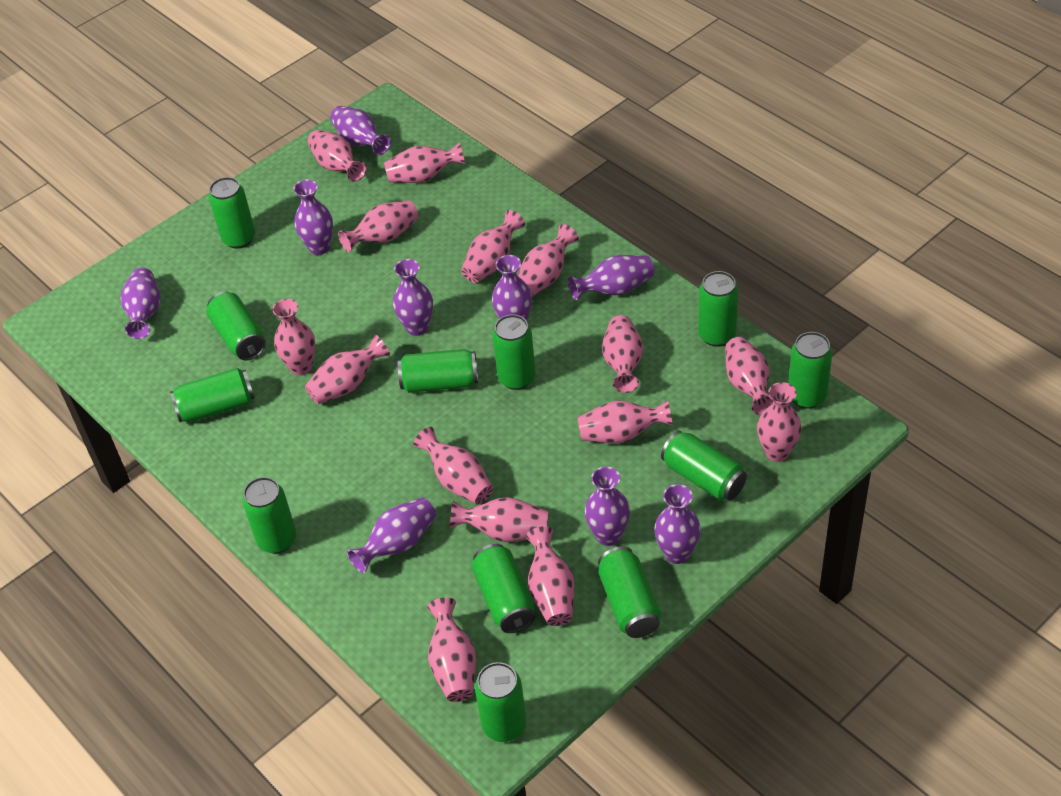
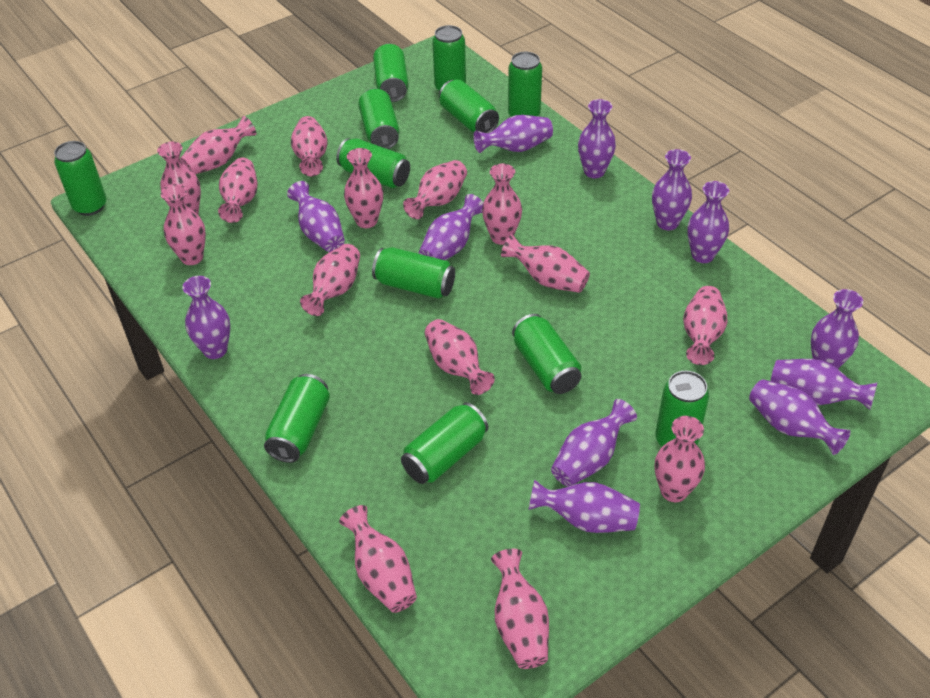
purple vase: [120,268,160,339] [293,180,333,255] [330,106,391,155] [347,497,436,573] [393,259,433,336] [492,255,532,321] [568,255,654,300] [584,467,630,546] [654,484,701,564] = 9 -> [182,276,230,359] [287,181,345,252] [419,194,483,260] [473,115,553,153] [529,479,640,533] [551,399,637,487] [578,99,616,178] [652,149,692,230] [687,181,729,263] [749,379,851,455] [771,359,878,410] [811,289,863,369] = 12

